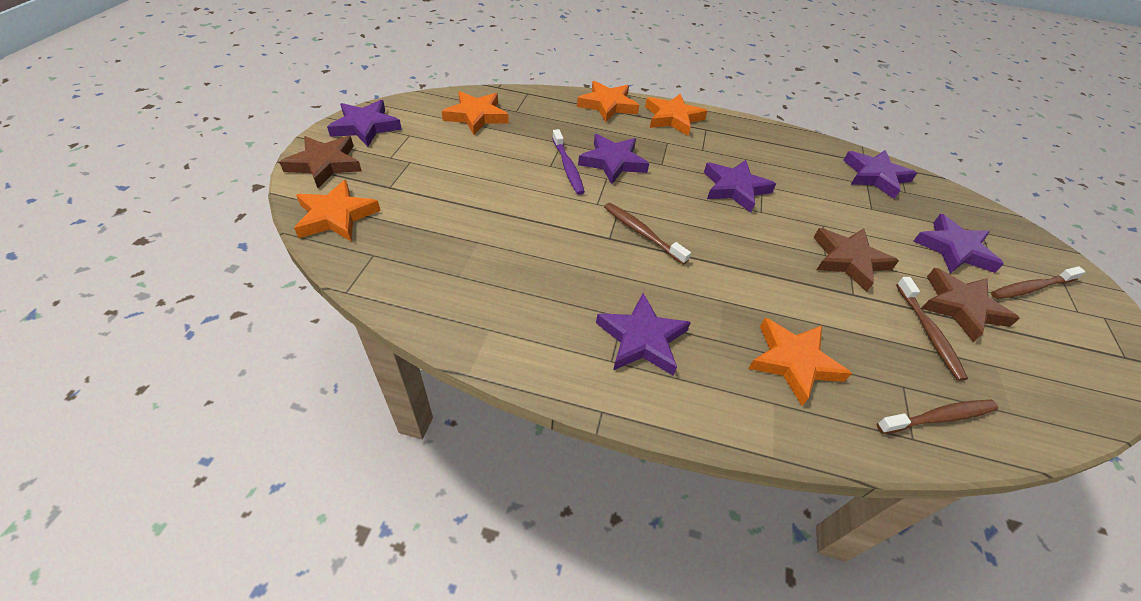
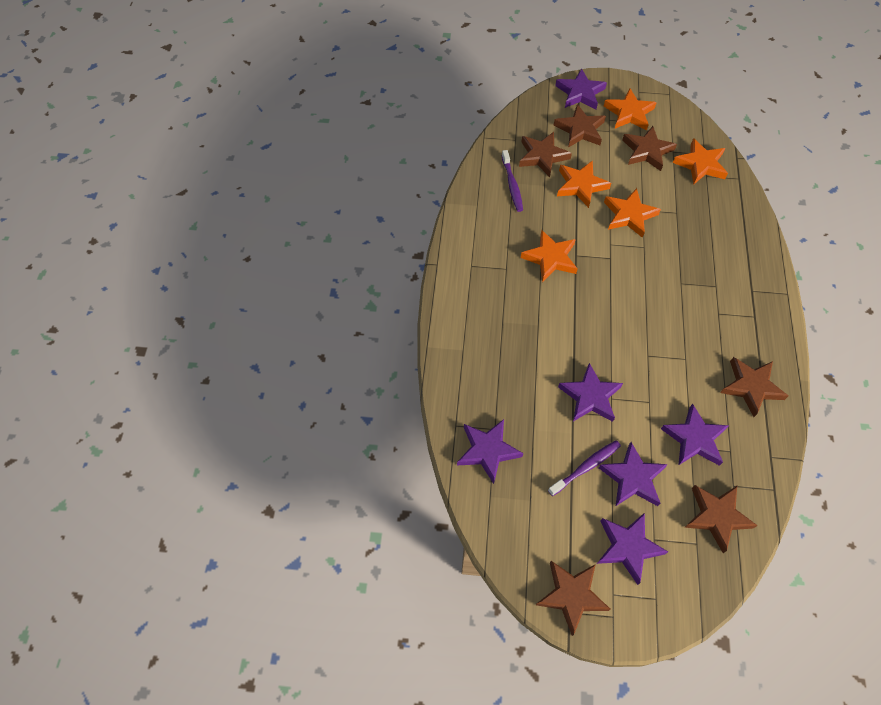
brown star: [279,136,362,188] [814,228,899,292] [921,268,1020,342] = 3 -> [519,132,572,177] [536,561,610,636] [553,104,606,148] [622,126,677,171] [684,485,758,553] [720,357,788,417] = 6
brown toothbrush: [604,203,691,265] [877,400,998,434] [896,277,968,381] [991,266,1086,299] = 4 -> none = 0
purple toothbrush: [552,129,585,195] = 1 -> [502,150,523,212] [548,440,621,496] = 2

